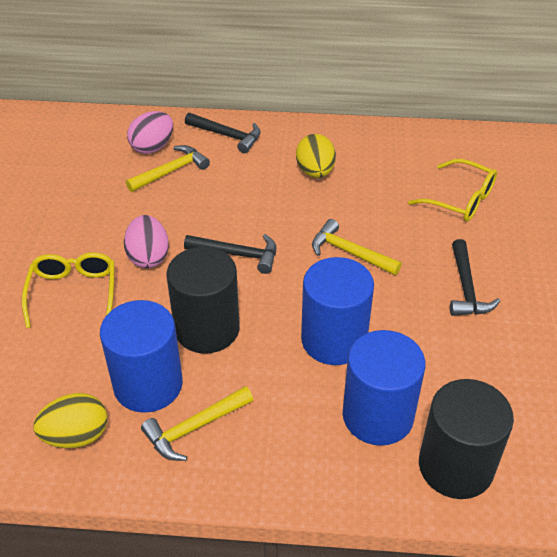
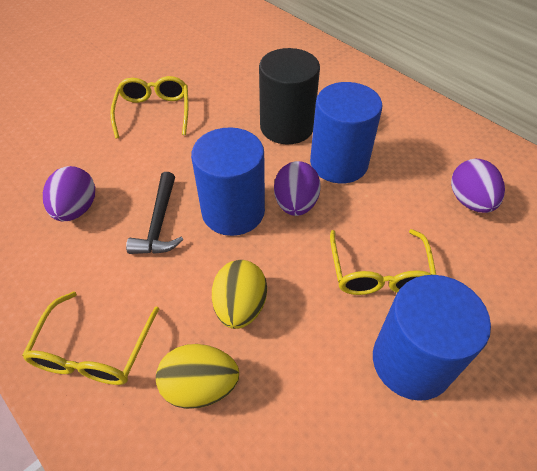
black cylinder: [166,247,240,354] [419,379,514,499] = 2 -> [259,48,320,144] = 1
black hammer: [184,234,276,274] [185,113,261,153] [450,239,500,316] = 3 -> [126,172,183,254] = 1
pink egg: [124,215,169,268] [127,111,173,154] = 2 -> none = 0
purple egg: none = 0 -> [43,166,95,222] [274,161,321,216] [451,159,505,213] = 3
yellow glasses: [22,252,114,328] [408,159,497,222] = 2 -> [22,291,159,385] [110,76,188,138] [330,229,436,295] = 3
yellow hammer: [126,145,210,192] [141,386,253,461] [312,219,402,275] = 3 -> none = 0

